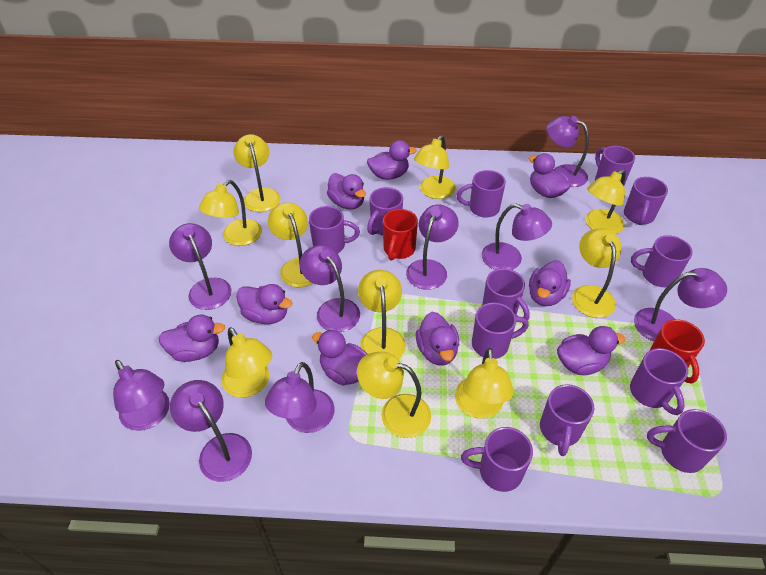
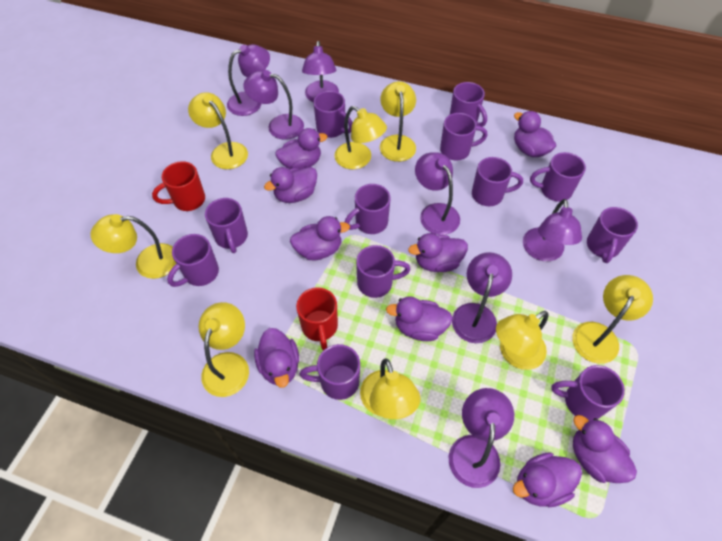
purple lamp: [113,360,170,431] [169,223,231,310] [170,380,252,482] [265,362,334,433] [300,245,360,332] [406,204,459,290] [481,203,552,270] [546,116,589,187] [634,268,727,341] = 9 -> [227,44,270,116] [243,70,304,140] [302,41,339,102] [415,152,460,235] [449,388,514,488] [452,252,512,343] [523,199,582,261] = 7
yellow lamp: [199,180,262,246] [221,327,272,398] [233,134,280,212] [268,202,313,287] [357,352,431,438] [358,270,406,359] [414,135,456,199] [455,348,514,419] [572,229,621,318] [586,169,626,234] = 10 -> [90,214,176,279] [188,92,248,169] [198,302,249,397] [334,106,387,169] [360,359,420,419] [380,81,416,162] [496,311,548,370] [572,275,653,364] = 8

